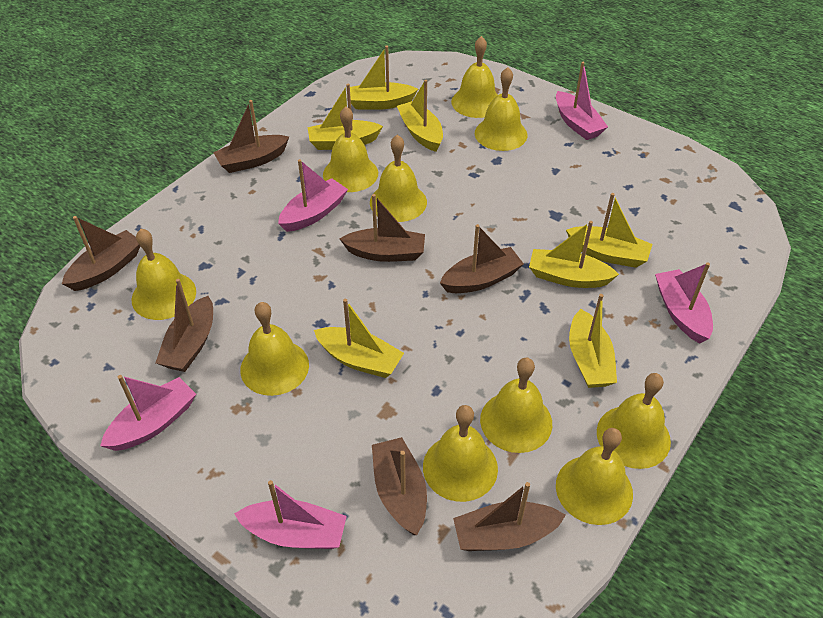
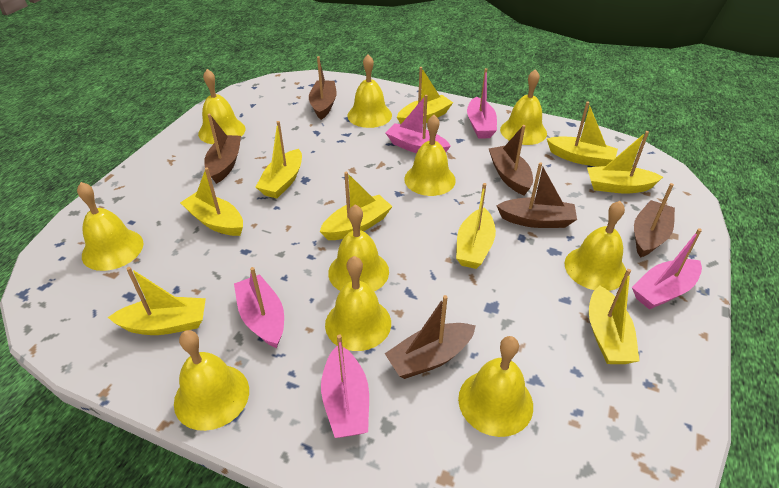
brown boat: [62,216,140,291] [155,279,213,372] [213,100,289,173] [340,194,425,262] [372,437,427,535] [440,224,524,293] [453,482,566,551] = 7 -> [204,114,241,184] [309,56,337,120] [384,295,475,379] [489,125,533,195] [496,162,577,228] [634,183,675,258] = 6
yellow boat: [307,84,383,150] [314,299,404,378] [350,46,418,110] [397,80,443,152] [529,221,619,288] [566,193,653,268] [569,294,617,388] = 7 -> [108,267,206,335] [180,168,243,236] [255,121,302,198] [320,172,393,240] [397,67,453,124] [456,183,496,269] [547,101,618,167] [587,131,663,194] [589,269,639,364] = 9

